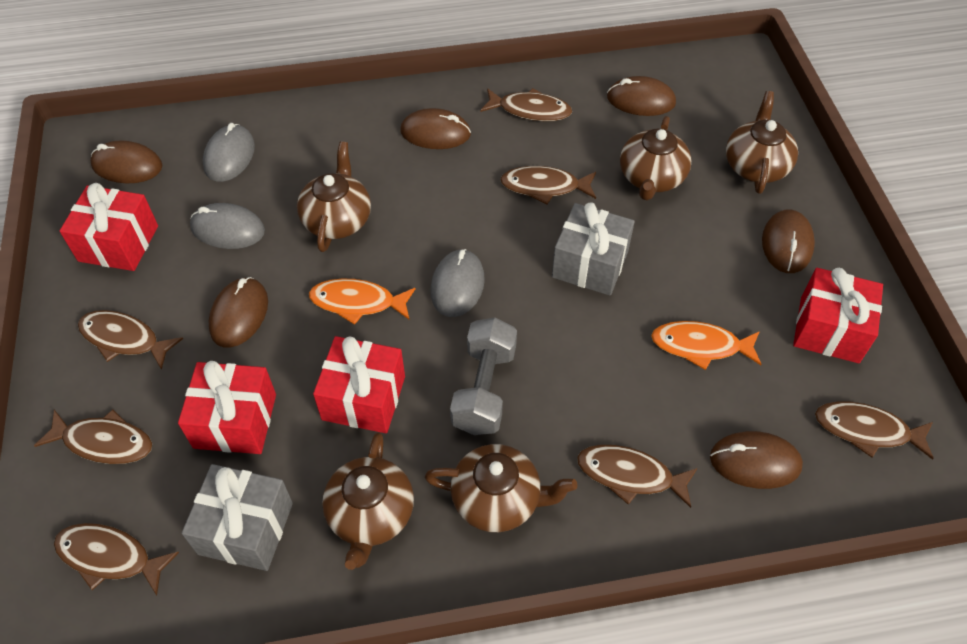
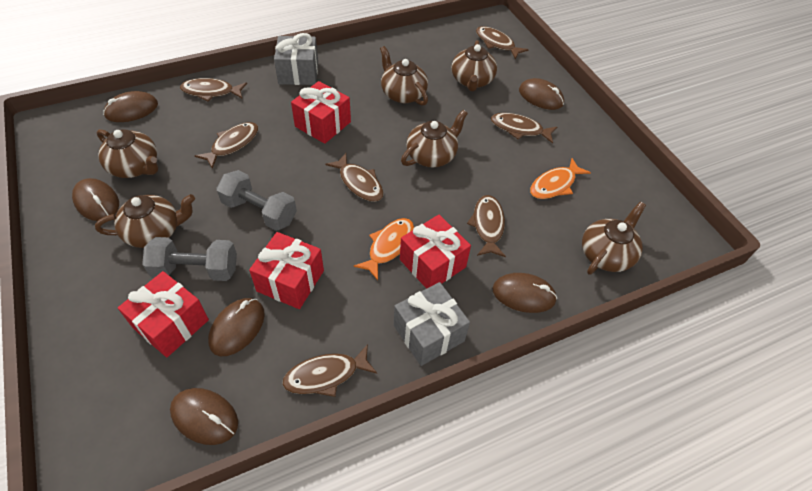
brown teapot: [297,142,371,252] [322,432,414,570] [425,444,577,532] [620,116,692,200] [726,91,798,194] = 5 -> [95,194,195,248] [97,129,158,178] [380,46,428,106] [401,110,468,168] [452,40,497,91] [582,202,646,275] = 6
grey dumbbell: [450,317,517,435] = 1 -> [142,237,237,281] [216,170,297,231] = 2
grey mouse: [190,203,265,249] [203,123,255,182] [430,249,485,317] = 3 -> none = 0

